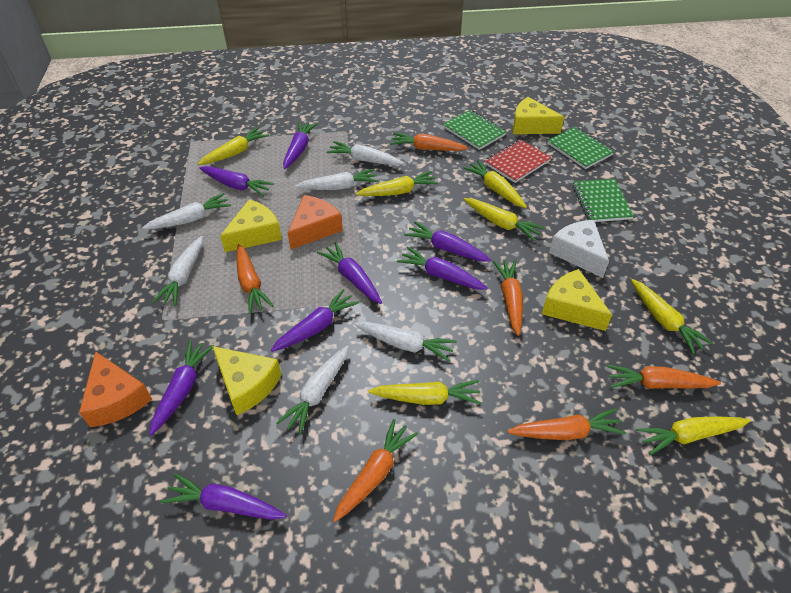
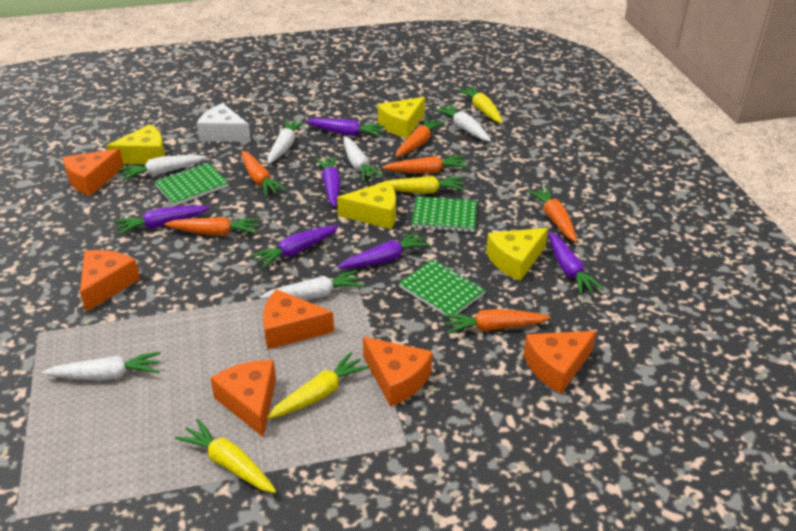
orange cheese: [79,352,152,427] [288,195,343,249] = 2 -> [62,149,124,196] [80,250,140,312] [210,360,276,437] [263,289,334,349] [363,337,433,407] [524,331,597,394] = 6
purple carrot: [149,340,214,435] [161,473,287,520] [199,166,274,196] [271,289,359,352] [283,121,317,169] [317,242,382,304] [397,247,487,290] [404,221,491,262] = 8 -> [114,205,210,235] [250,225,339,269] [306,118,385,137] [316,156,341,207] [338,232,430,268] [548,231,604,295] = 6
red notebook: [485,139,552,183] = 1 -> none = 0
yellow carrot: [198,127,269,165] [356,171,439,196] [368,380,482,405] [463,160,527,208] [464,198,545,241] [631,279,713,354] [636,417,750,455] = 7 -> [175,419,276,493] [267,352,369,419] [378,176,465,194] [457,86,503,123] = 4

